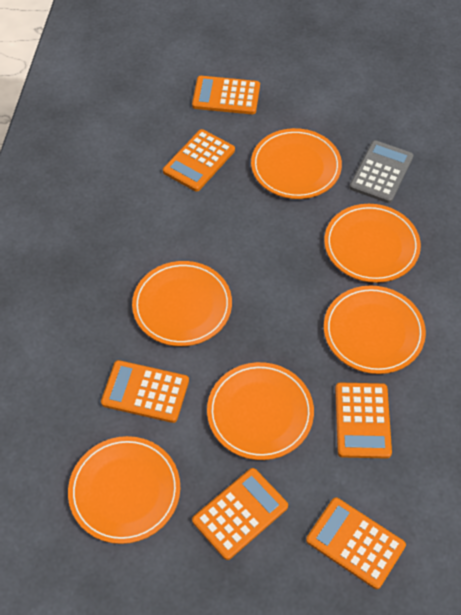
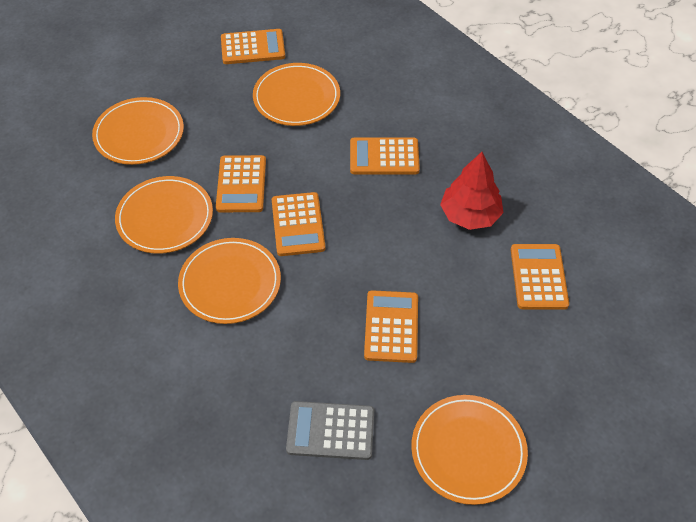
orange plate: [68,436,180,544] [132,261,232,346] [207,362,314,460] [251,128,342,199] [324,204,421,283] [324,286,426,374] = 6 -> [92,97,184,165] [115,176,213,254] [178,238,281,324] [253,63,340,126] [411,395,528,505] = 5
red tree: none = 0 -> [440,152,503,230] = 1

